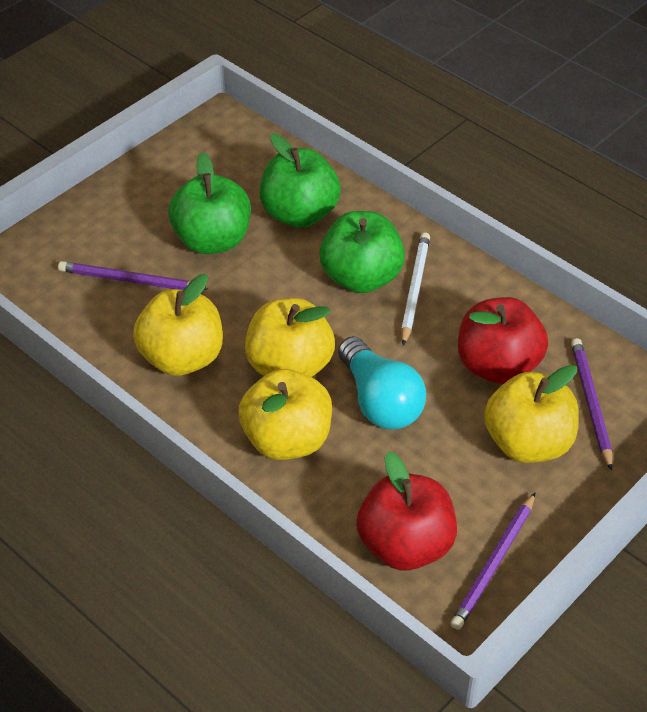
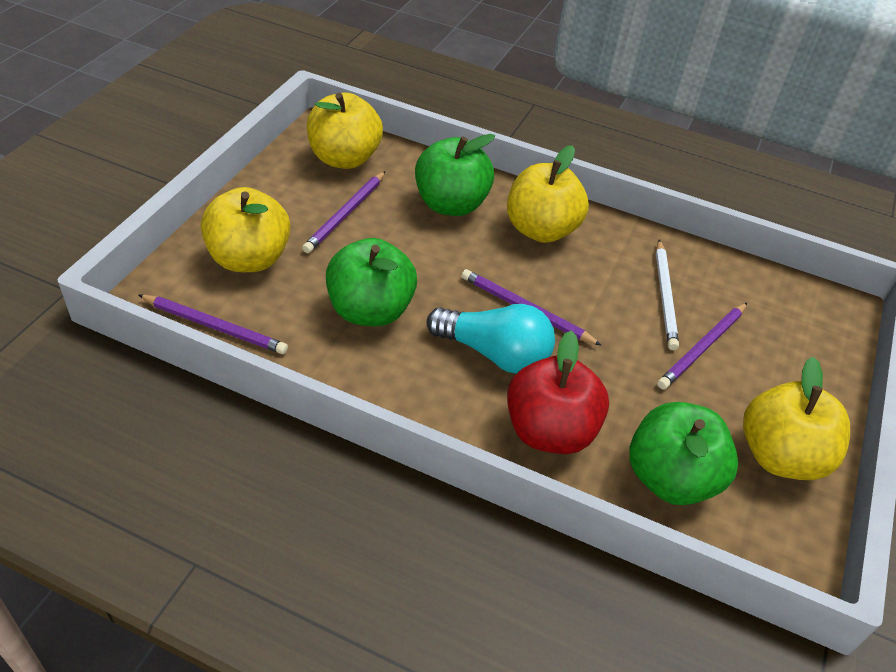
purple pencil: [58,261,207,290] [450,492,536,630] [571,338,612,471] = 3 -> [139,295,288,354] [302,171,385,253] [462,269,602,346] [657,303,747,389] = 4
red apple: [357,452,457,571] [458,297,548,384] = 2 -> [507,331,609,454] = 1

